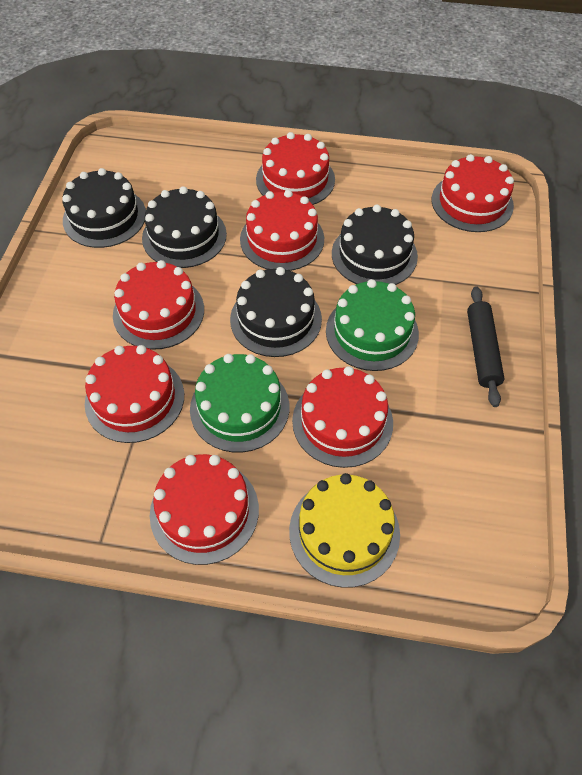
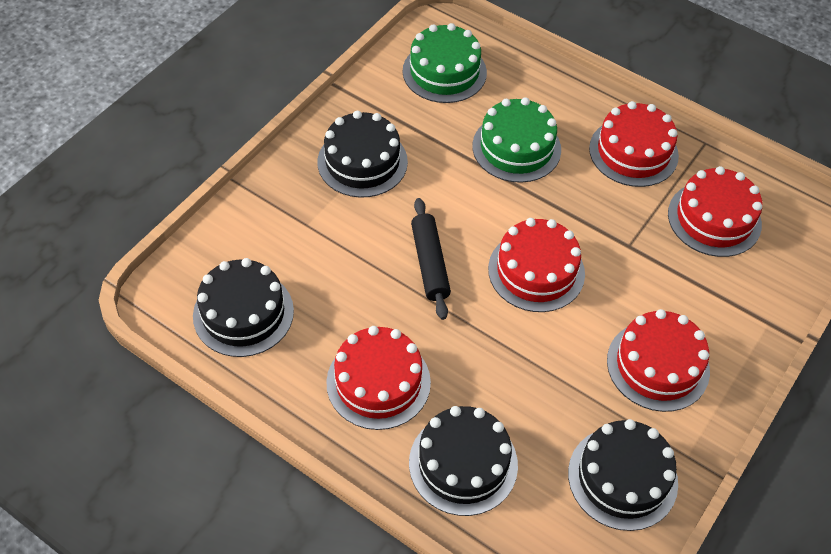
red cake: [85,345,184,443] [113,260,204,350] [150,454,259,565] [240,190,324,271] [256,132,335,205] [292,366,393,468] [432,154,514,232] = 7 -> [326,326,431,430] [488,218,585,312] [589,101,679,187] [607,309,710,412] [668,166,762,257] = 5
yellow cake: [289,473,400,588] = 1 -> none = 0

